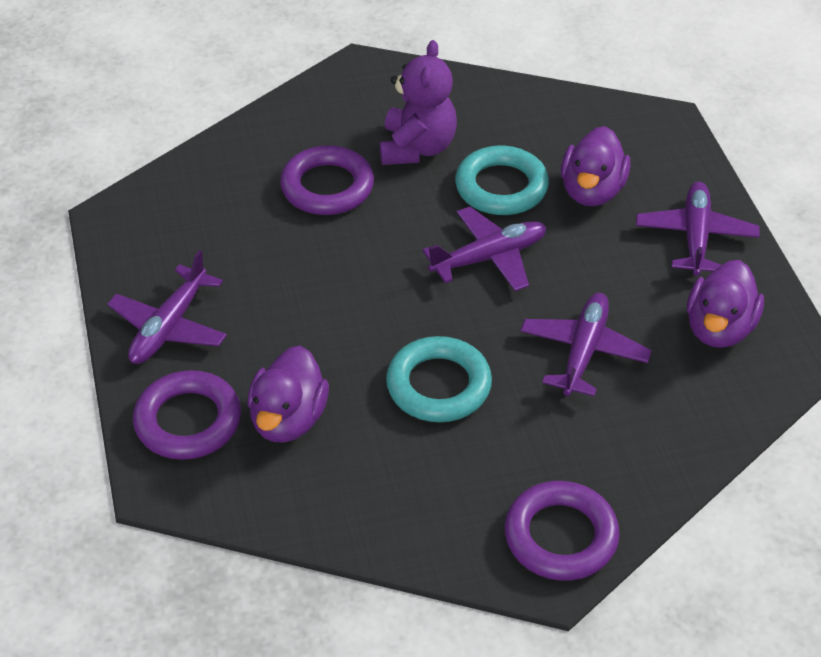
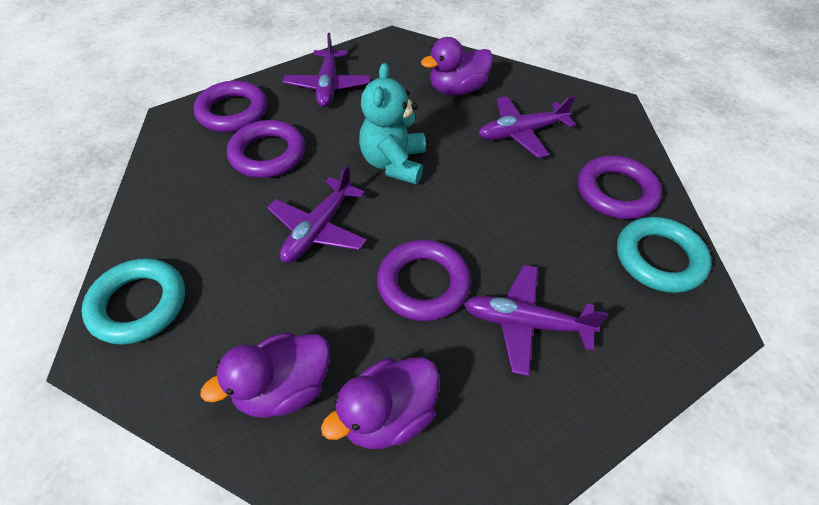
purple ring: [133,370,241,460] [280,145,374,215] [504,481,620,581] = 3 -> [194,81,267,132] [227,120,305,178] [377,240,471,321] [578,155,662,219] = 4
purple teddy bear: [380,40,457,165] = 1 -> none = 0
turquoise teddy bear: none = 0 -> [359,63,426,184] = 1

